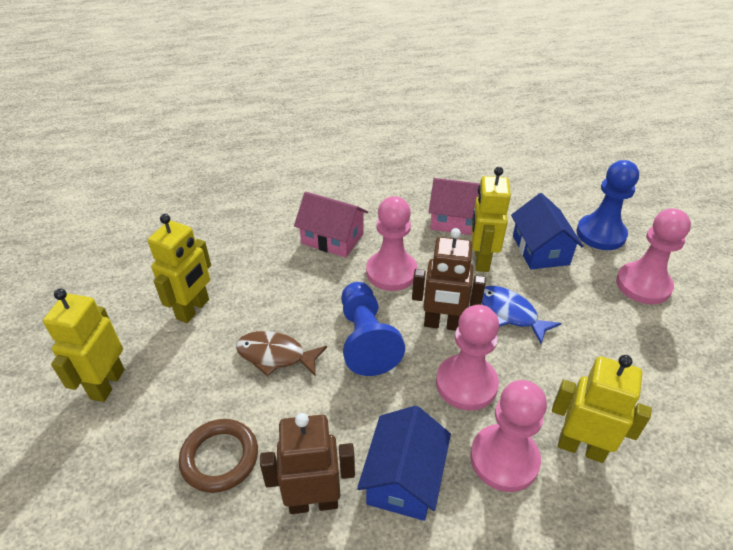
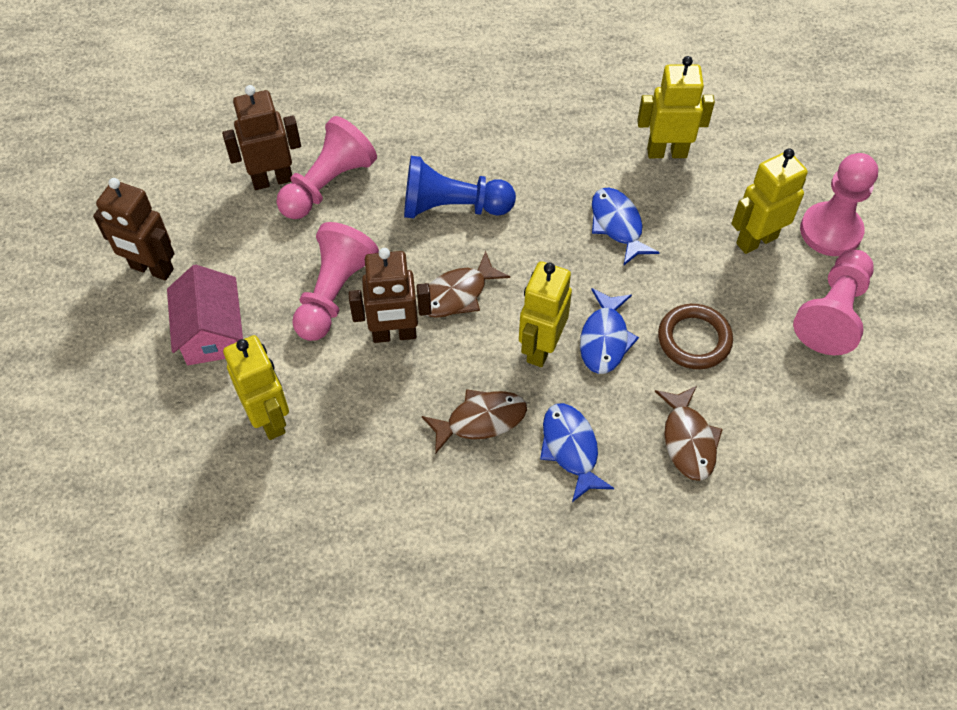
blue fish: [482,286,561,344] = 1 -> [540,403,614,502] [580,288,639,374] [592,188,660,266] = 3
blue house: [357,406,451,521] [511,193,583,269] = 2 -> none = 0
blue pawn: [341,282,405,376] [576,160,639,250] = 2 -> [404,156,516,218] = 1
brown fish: [236,331,327,377] = 1 -> [422,389,527,454] [426,251,510,318] [655,386,723,481] = 3
brown robot: [260,413,355,514] [412,228,486,331] = 2 -> [93,178,175,281] [222,85,301,190] [348,248,431,343] = 3
pink house: [294,192,368,258] [428,178,480,235] = 2 -> [167,264,243,365] = 1

